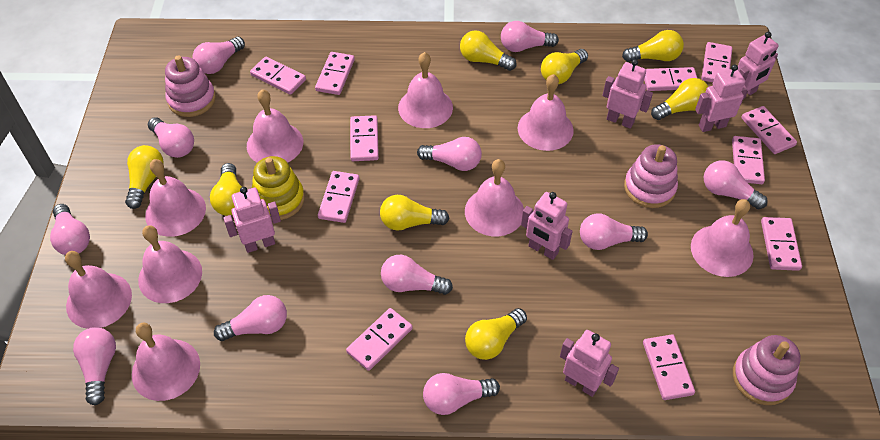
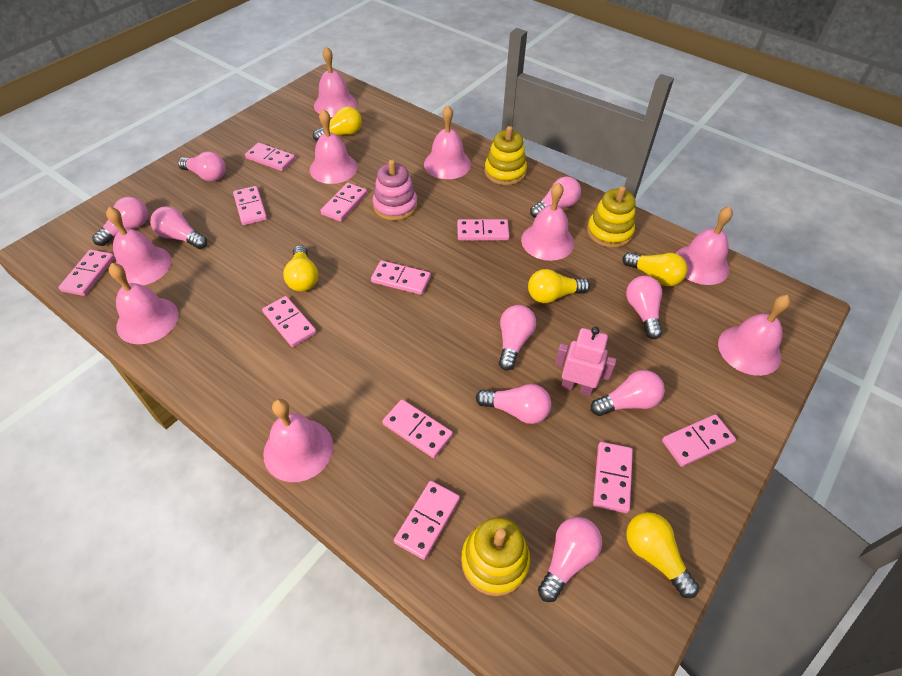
pink light bulb: [50,204,90,255] [73,327,116,405] [148,117,194,158] [193,37,245,74] [214,295,287,341] [381,255,453,295] [417,137,482,171] [423,373,500,415] [501,21,559,52] [580,214,648,250] [703,160,768,209] = 11 -> [92,197,148,246] [150,206,207,249] [178,151,226,182] [476,384,551,424] [499,305,536,371] [530,176,581,218] [538,517,602,602] [591,370,665,416] [626,276,662,339] = 9
pink robot: [223,187,281,253] [521,192,573,260] [560,330,619,397] [603,59,653,129] [695,64,747,132] [738,32,779,99] = 6 -> [555,327,616,396] = 1
pink stacking toy: [165,55,216,117] [624,144,678,208] [733,335,801,405] = 3 -> [373,160,418,221] = 1
yellow light bulb: [125,145,164,209] [210,163,242,216] [380,195,449,231] [460,30,517,71] [465,308,527,360] [541,49,588,84] [622,30,684,62] [651,78,709,120] = 8 -> [283,245,318,292] [313,106,362,141] [528,269,590,303] [623,252,687,286] [626,512,699,598] = 5
yellow stacking toy: [252,156,305,220] = 1 -> [461,517,530,597] [485,126,527,185] [587,186,636,248] = 3

